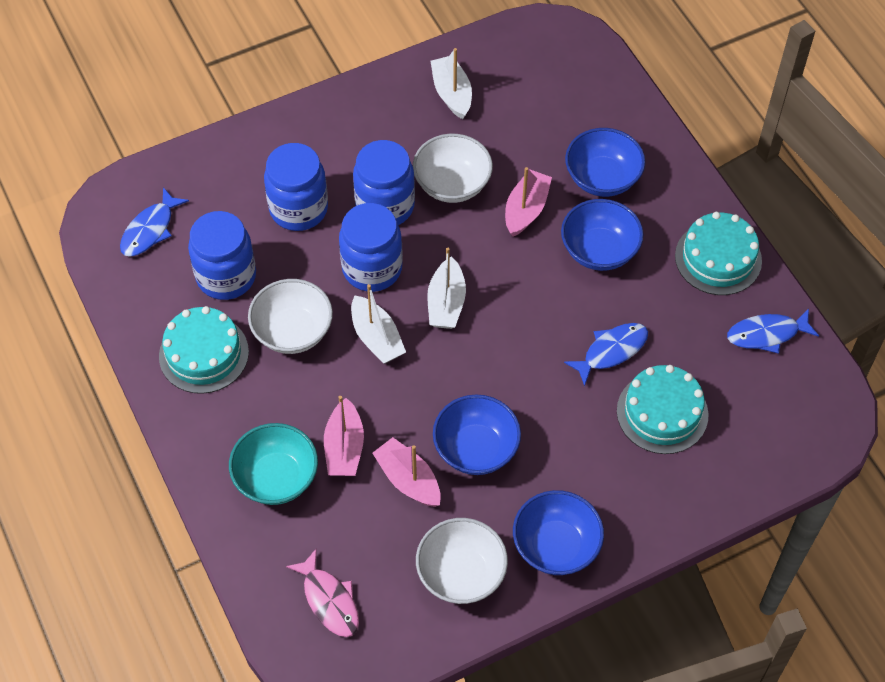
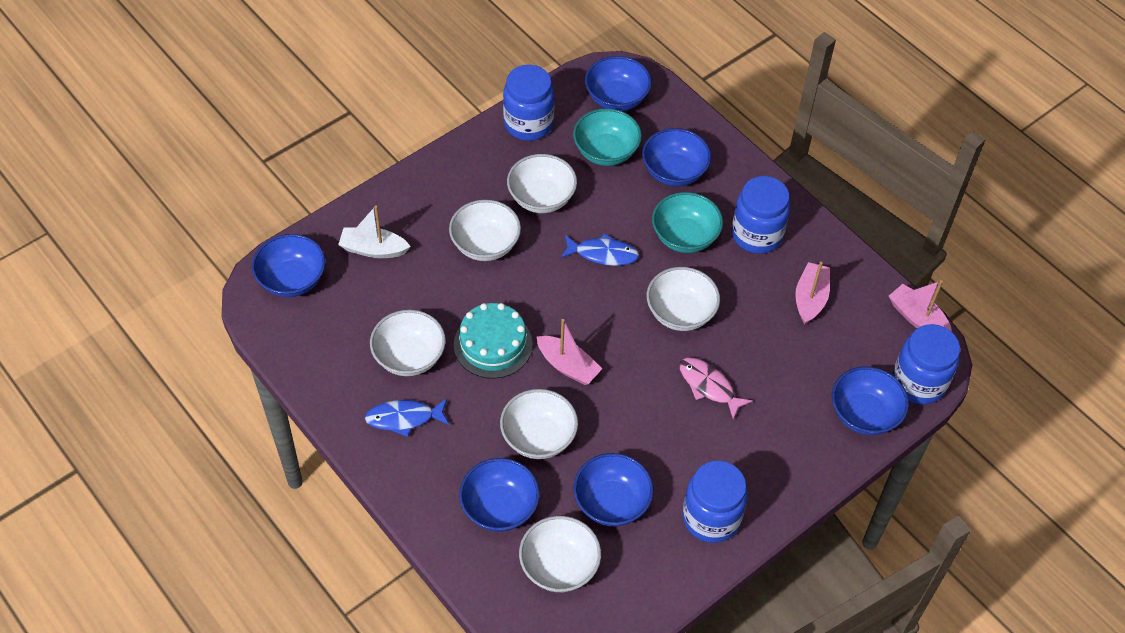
blue bowl: [433,394,521,475] [513,490,604,575] [561,199,643,271] [565,128,645,197] = 4 -> [252,234,326,297] [459,458,540,532] [573,453,653,526] [585,56,652,111] [642,128,711,187] [832,366,909,435] = 6
blue fish: [120,187,189,257] [564,323,648,387] [727,308,819,354] = 3 -> [365,399,449,437] [561,233,639,266] = 2
turquoise bowl: [229,423,318,505] = 1 -> [573,108,642,166] [652,192,723,253] = 2
turquoise cake: [159,306,249,394] [617,365,709,454] [675,212,762,295] = 3 -> [454,303,533,379] = 1
white boat: [351,284,406,364] [427,248,466,329] [431,48,472,119] = 3 -> [338,205,411,258] = 1
white bowl: [248,279,333,354] [413,134,493,203] [416,518,508,604] = 3 -> [370,310,446,376] [449,200,521,261] [500,389,578,459] [507,154,577,213] [519,516,601,592] [647,267,720,331] = 6

